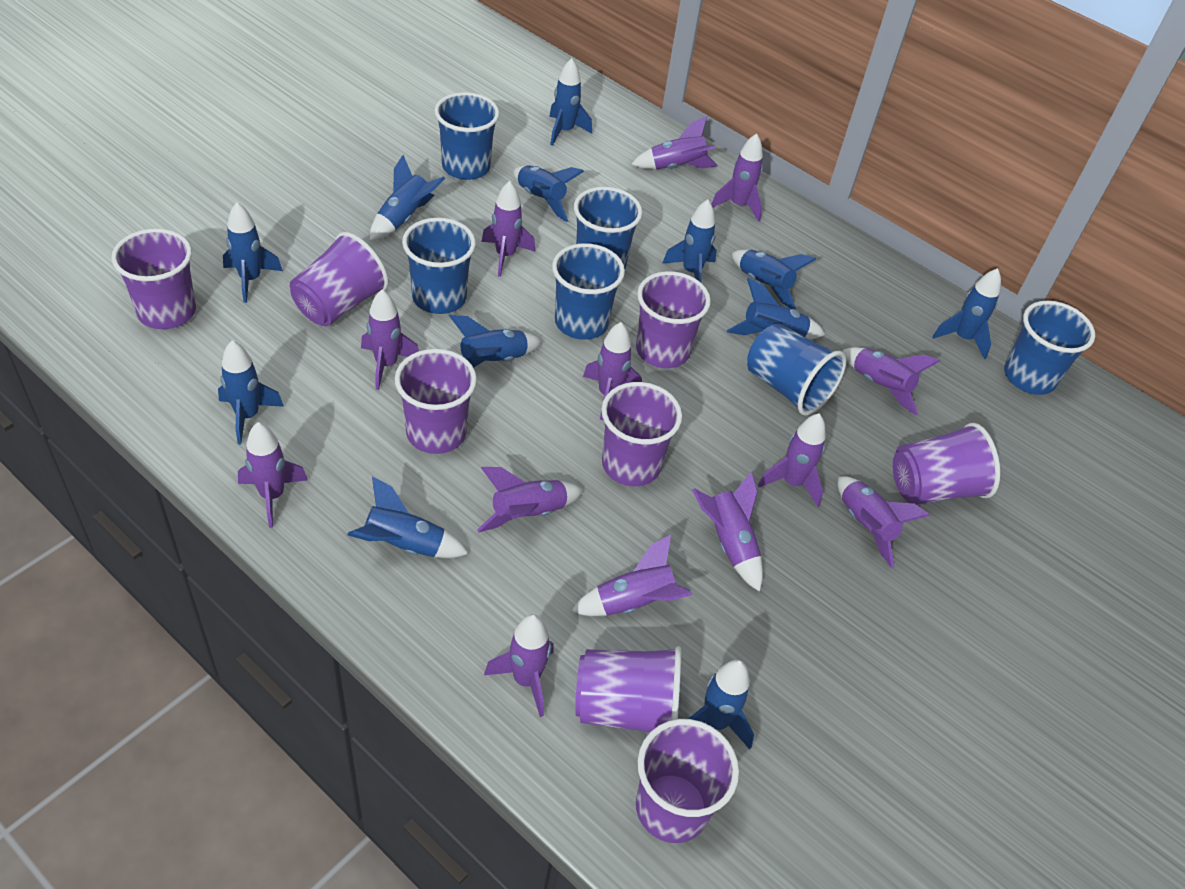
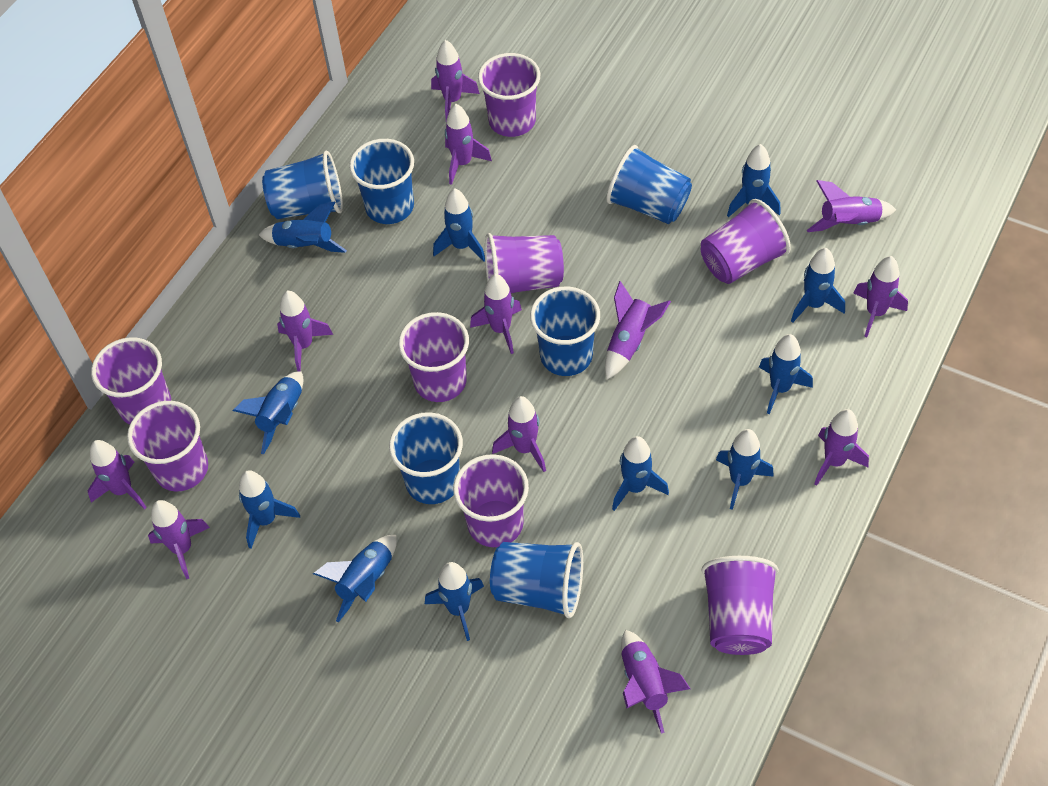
blue rocket: [218,340,284,444] [223,202,283,303] [347,476,469,558] [369,155,445,241] [449,315,542,368] [513,165,584,222] [549,58,592,146] [662,199,717,282] [688,660,754,750] [727,278,825,339] [731,250,816,310] [932,268,1001,359] = 12 -> [233,371,304,455] [239,470,300,549] [259,202,347,253] [313,535,397,622] [425,562,484,641] [433,188,485,262] [612,436,669,511] [716,429,774,510] [727,144,781,217] [759,334,813,414] [791,248,845,323] = 11
purple rocket: [238,422,308,528] [361,289,419,390] [477,467,583,532] [482,181,536,277] [484,614,554,717] [571,535,692,616] [583,322,642,420] [631,116,717,169] [692,471,763,592] [711,133,763,222] [758,413,826,507] [838,476,930,568] [842,347,940,415] = 13 -> [88,440,147,510] [148,500,210,579] [277,291,333,371] [431,40,480,121] [445,104,492,185] [470,274,522,354] [492,396,546,472] [605,281,671,379] [621,630,690,734] [807,180,896,232] [814,409,869,486] [854,256,908,337] = 12

